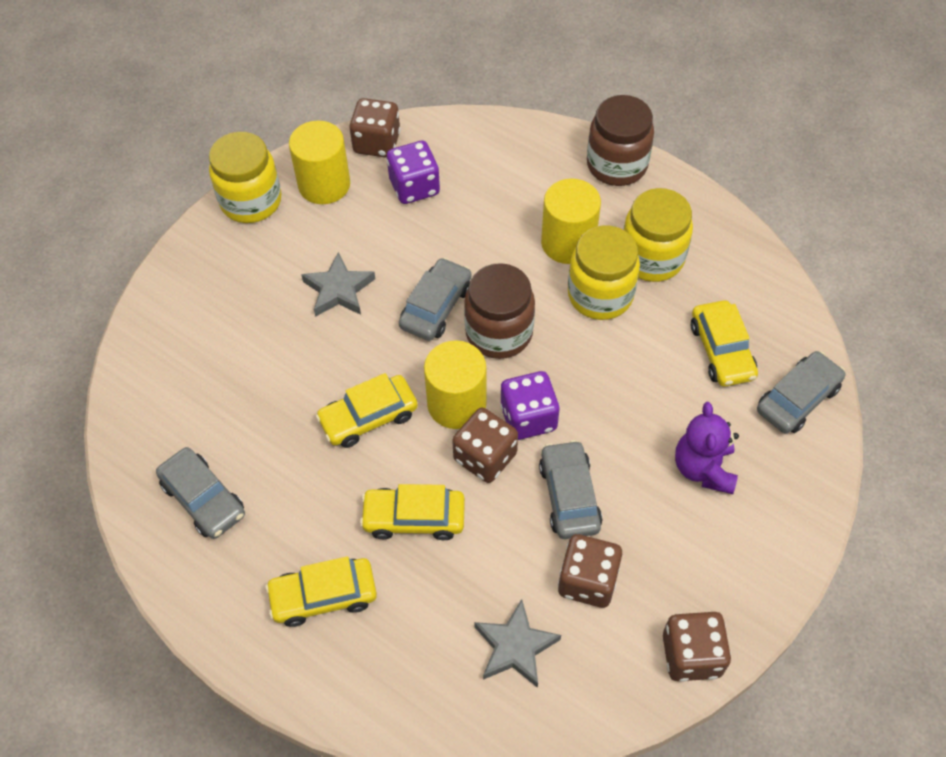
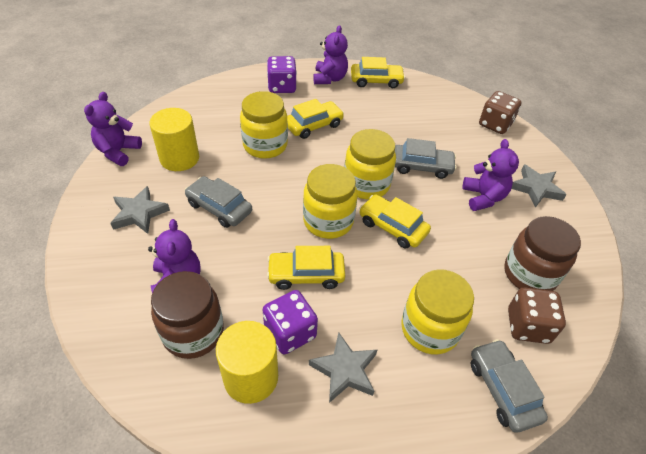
brown dice: [349,98,400,158] [452,408,518,483] [558,534,622,608] [663,612,731,682] = 4 -> [479,91,521,134] [508,287,566,344] = 2
grey car: [156,447,245,539] [399,258,471,341] [539,440,602,539] [757,351,845,434] = 4 -> [185,176,252,228] [395,138,457,179] [471,339,548,433] = 3
grey star: [301,252,375,317] [474,599,561,688] = 2 -> [110,186,170,234] [309,332,377,403] [512,164,567,208] = 3
purple teddy bear: [675,402,739,494] = 1 -> [84,92,142,166] [148,219,201,293] [313,25,348,84] [462,139,519,211] = 4
yellow cylinder: [289,121,350,204] [424,340,486,429] [541,179,601,264] = 3 -> [149,108,199,171] [216,321,278,404] = 2
yellow jar: [209,132,281,223] [568,226,640,320] [623,188,693,282] = 3 -> [240,91,288,159] [303,164,358,239] [344,129,396,199] [401,269,474,354] = 4

